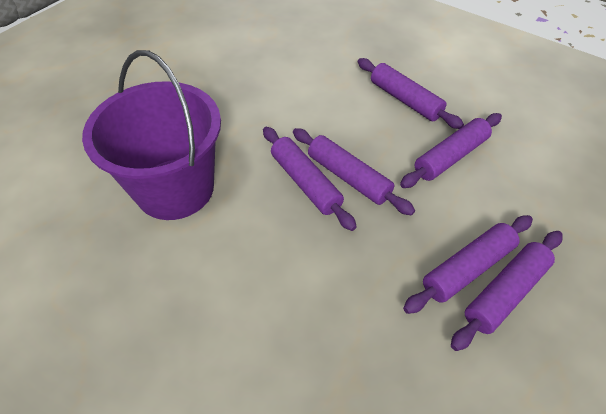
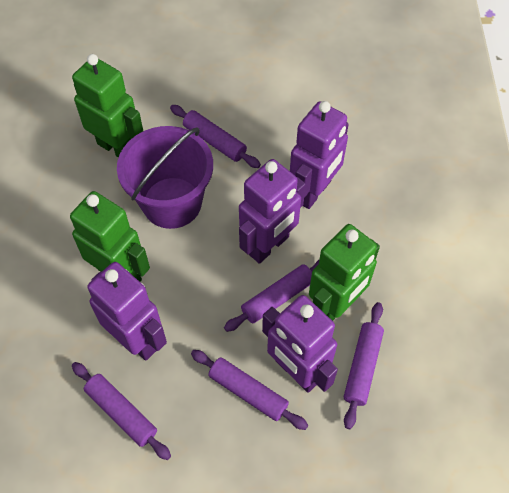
green robot: none = 0 -> [70,191,150,282] [72,54,143,158] [309,224,380,321] = 3
purple robot: none = 0 -> [87,262,167,360] [239,159,306,264] [262,295,338,393] [290,101,349,209] = 4
purple rolling pin: [263,127,357,231] [293,128,415,215] [358,58,464,129] [400,113,502,188] [403,215,533,314] [451,231,562,351] = 6 -> [72,362,171,460] [170,105,261,168] [191,350,308,430] [224,260,319,332] [344,302,384,429] = 5

